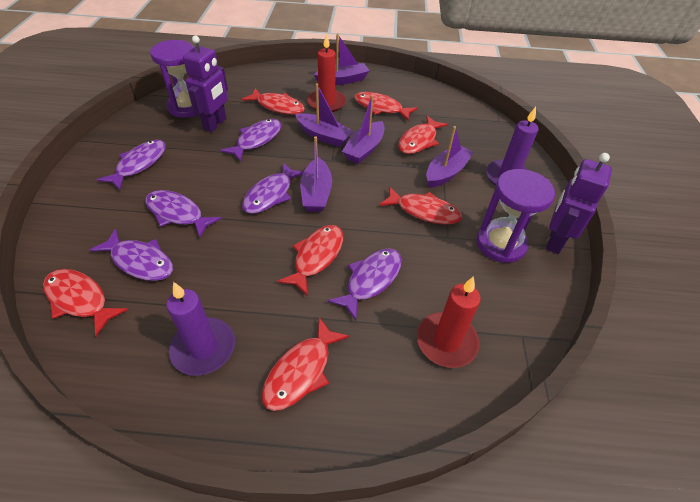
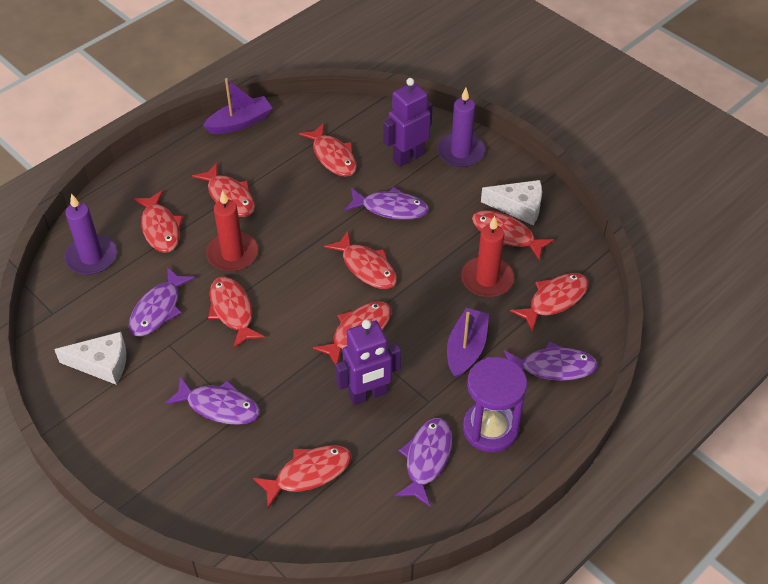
purple boat: [295,83,354,147] [300,136,332,212] [314,33,369,85] [342,95,385,164] [426,126,474,188] = 5 -> [203,78,272,134] [447,308,489,379] = 2
purple fish: [89,229,173,281] [97,140,166,190] [145,190,222,237] [220,119,282,162] [242,162,304,214] [327,249,402,320] = 6 -> [129,267,195,336] [164,376,260,425] [345,187,429,220] [394,418,452,507] [504,342,598,381] = 5
purple hourglass: [150,40,199,118] [476,169,555,263] = 2 -> [463,357,527,453] = 1
red fish: [43,269,128,337] [241,88,305,115] [262,317,350,411] [277,225,343,295] [354,92,418,121] [379,186,462,225] [398,115,448,154] = 7 -> [133,190,183,253] [192,163,255,217] [208,277,265,349] [253,445,352,508] [299,123,357,177] [313,301,391,364] [324,231,397,289] [472,210,555,261] [510,273,589,332] = 9
white cheese: none = 0 -> [54,332,126,384] [481,180,542,225] = 2

